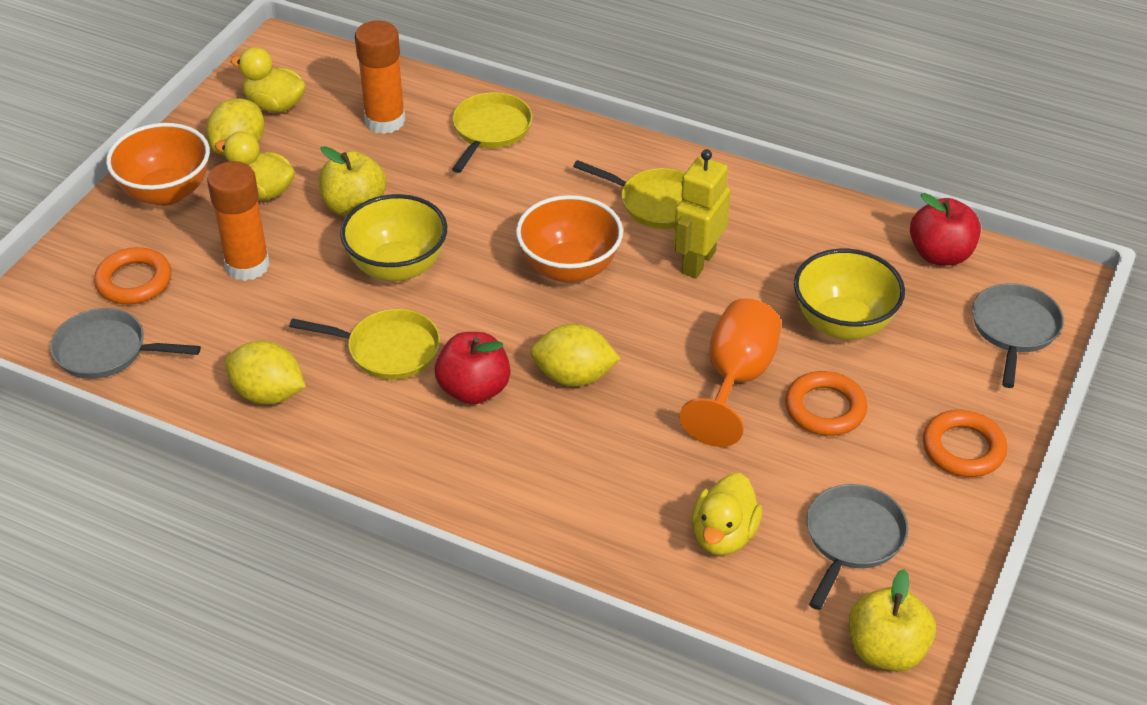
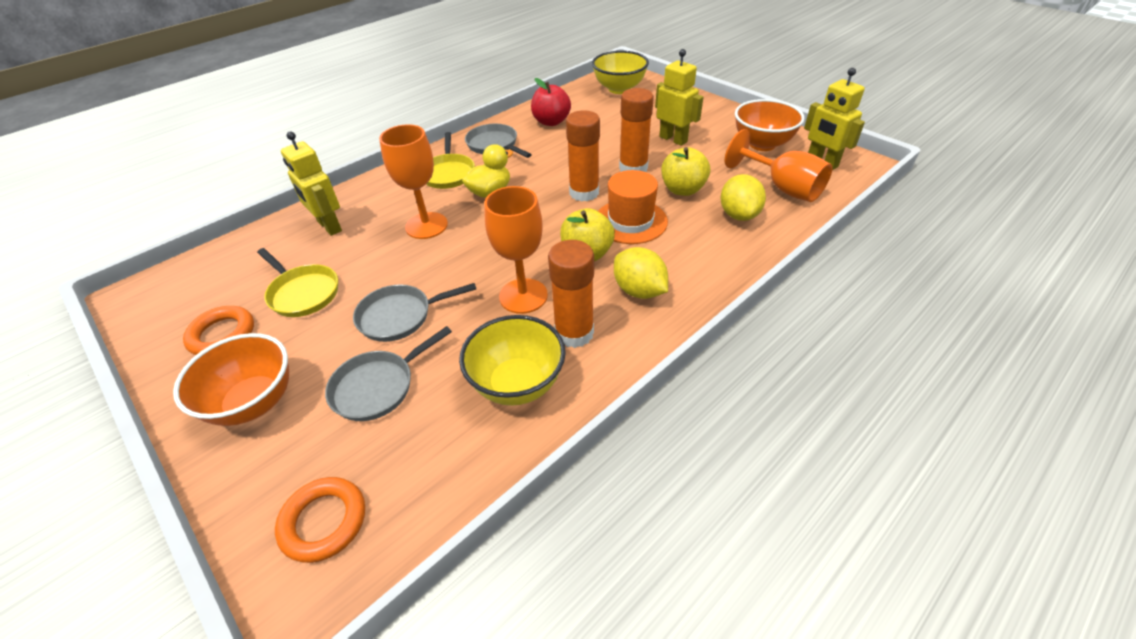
orange glue stick: [207,161,270,281] [355,21,406,134] = 2 -> [548,240,594,348] [566,110,600,202] [619,88,654,172] = 3
orange goblet: [679,298,782,447] = 1 -> [379,124,448,239] [484,186,548,314] [725,129,833,202] = 3
orange hat: none = 0 -> [598,170,668,244] = 1
orange ring: [94,247,171,304] [785,371,868,436] [923,410,1007,477] = 3 -> [183,306,254,355] [275,477,365,563] = 2
red apple: [435,332,511,405] [910,193,981,266] = 2 -> [531,78,571,126] = 1
yellow duck: [215,131,295,200] [230,47,306,112] [692,473,762,556] = 3 -> [462,144,513,198] = 1
yellow lemon: [206,98,264,156] [225,341,306,405] [530,324,621,387] = 3 -> [614,247,668,299] [721,174,766,221] = 2
yellow pan: [289,309,440,380] [452,92,533,173] [573,160,685,229] = 3 -> [257,248,338,317] [426,132,475,189] = 2
yellow robot: [674,149,731,278] = 1 -> [281,131,342,236] [655,49,703,146] [804,68,865,170] = 3

